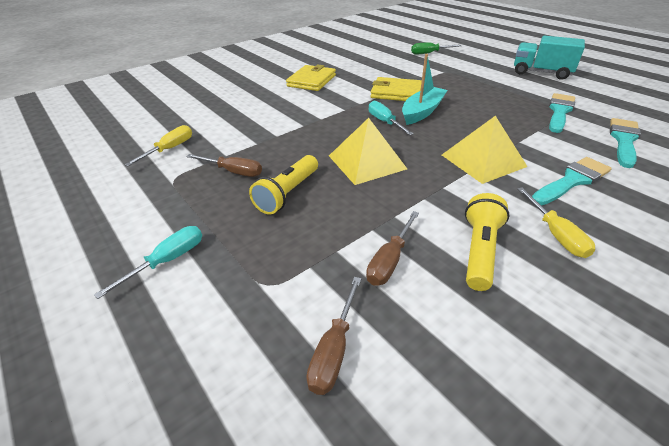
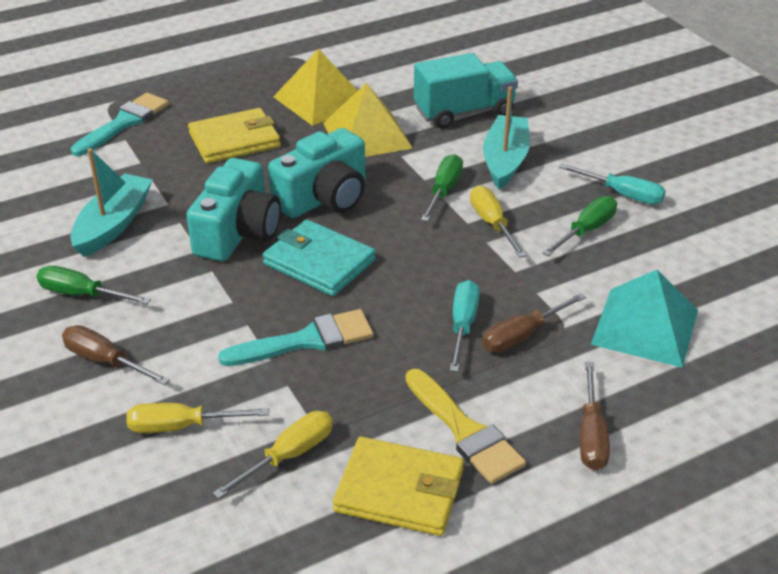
green screwdriver: [411,43,461,55] = 1 -> [37,266,151,304] [421,154,463,222] [542,196,617,256] = 3
turquoise boat: [402,54,448,125] = 1 -> [70,148,152,257] [483,87,530,189] = 2
turquoise brush: [532,157,612,205] [549,93,575,133] [610,118,641,168] = 3 -> [71,93,169,156] [218,309,373,366] = 2
turquoise camera: none = 0 -> [186,158,281,261] [268,128,365,218] = 2
turquoise pyramid: none = 0 -> [591,270,698,368] = 1
turquoise wallet: none = 0 -> [263,219,376,296] = 1
yellow brush: none = 0 -> [405,369,526,484] = 1
yellow flashlight: [249,155,318,215] [465,193,510,291] = 2 -> none = 0
yellow screwdriver: [124,125,192,166] [517,187,595,258] = 2 -> [126,403,269,433] [213,411,333,499] [470,186,527,258] = 3

